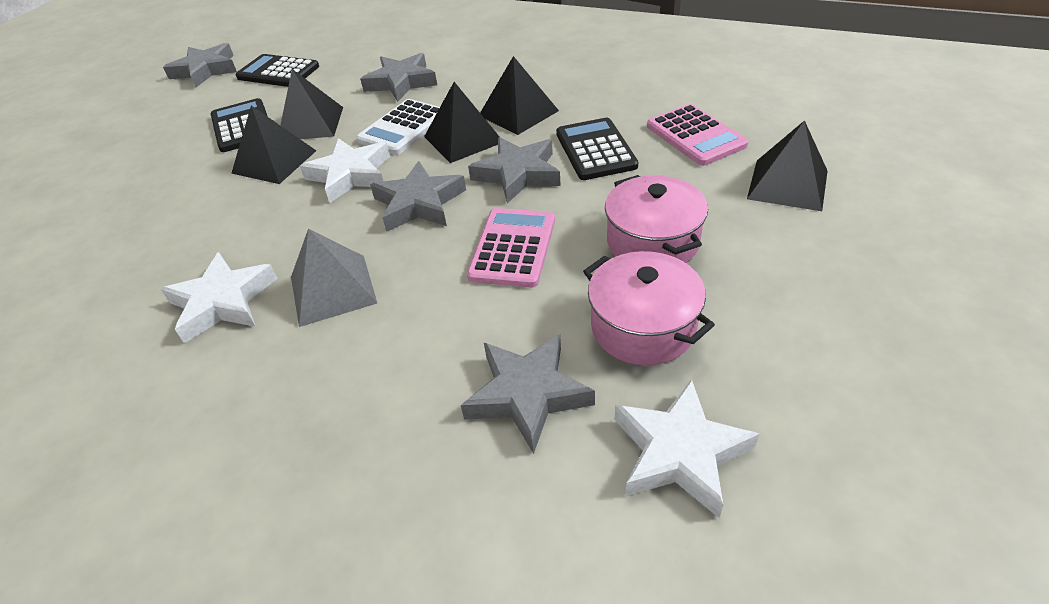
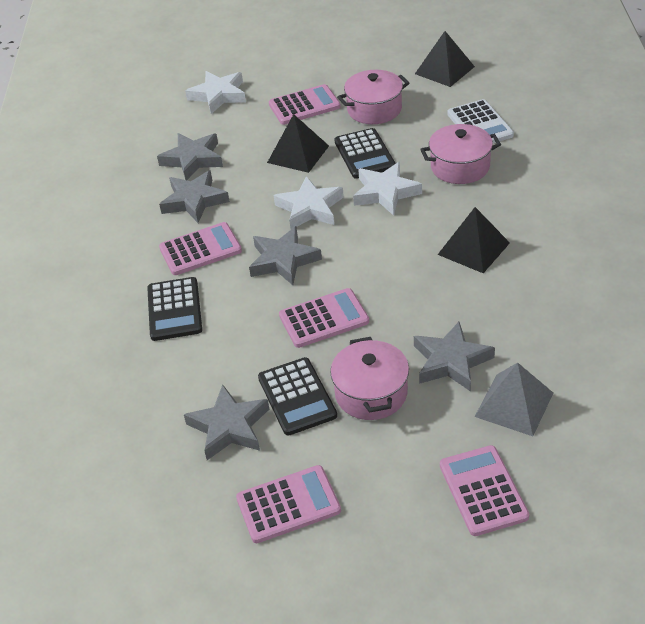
black pyramid: [231,106,316,184] [280,69,343,139] [424,82,499,163] [480,56,559,135] [747,120,828,211] = 5 -> [267,114,329,173] [415,31,475,87] [438,207,510,273] = 3
pink calculator: [467,208,555,288] [647,104,749,166] = 2 -> [159,222,242,275] [236,465,341,543] [269,84,341,125] [279,288,369,348] [440,445,529,536] = 5
pink pot: [583,251,715,366] [605,175,708,263] = 2 -> [330,337,409,420] [337,70,410,124] [420,124,501,184] = 3

